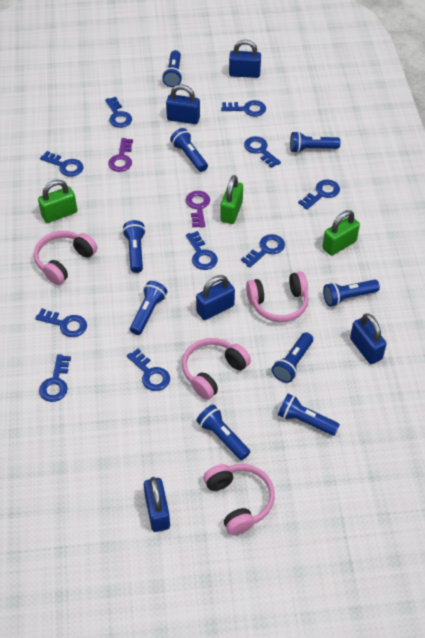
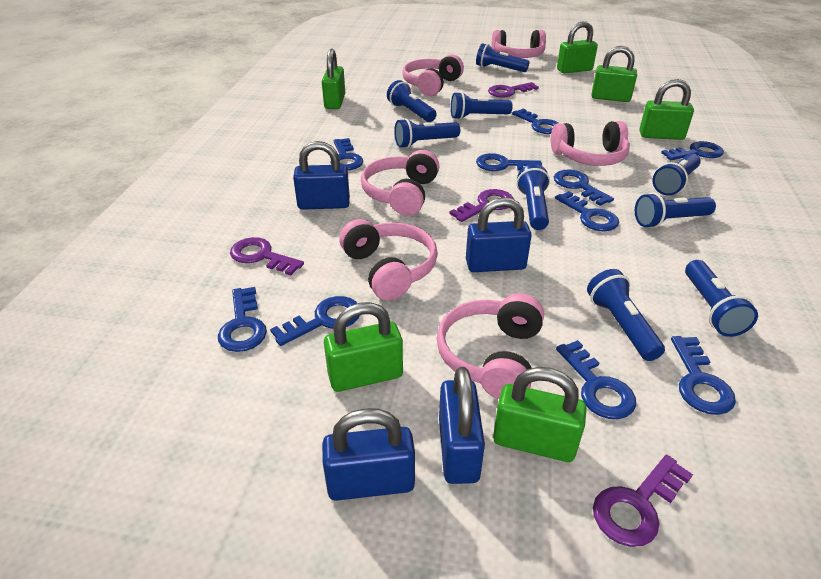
blue padlock: [144,477,170,532] [166,85,200,124] [196,275,235,320] [229,40,261,78] [350,313,387,364] = 5 -> [293,141,350,210] [322,408,415,501] [439,367,485,484] [466,197,532,272] = 4
green padlock: [38,180,77,223] [220,175,243,224] [322,210,360,256] = 3 -> [322,49,345,109] [324,302,403,392] [493,367,587,462] [557,21,598,73] [592,46,637,102] [639,79,694,140] = 6
pink headphones: [34,231,97,285] [182,338,251,400] [204,464,275,535] [246,272,309,322] = 4 -> [339,219,438,301] [361,150,440,216] [402,54,464,96] [437,293,544,399] [492,30,546,58] [551,121,630,166] = 6
purple key: [108,138,133,172] [186,191,210,228] = 2 -> [230,237,304,275] [449,189,514,222] [488,82,539,98] [593,455,693,547] = 4

